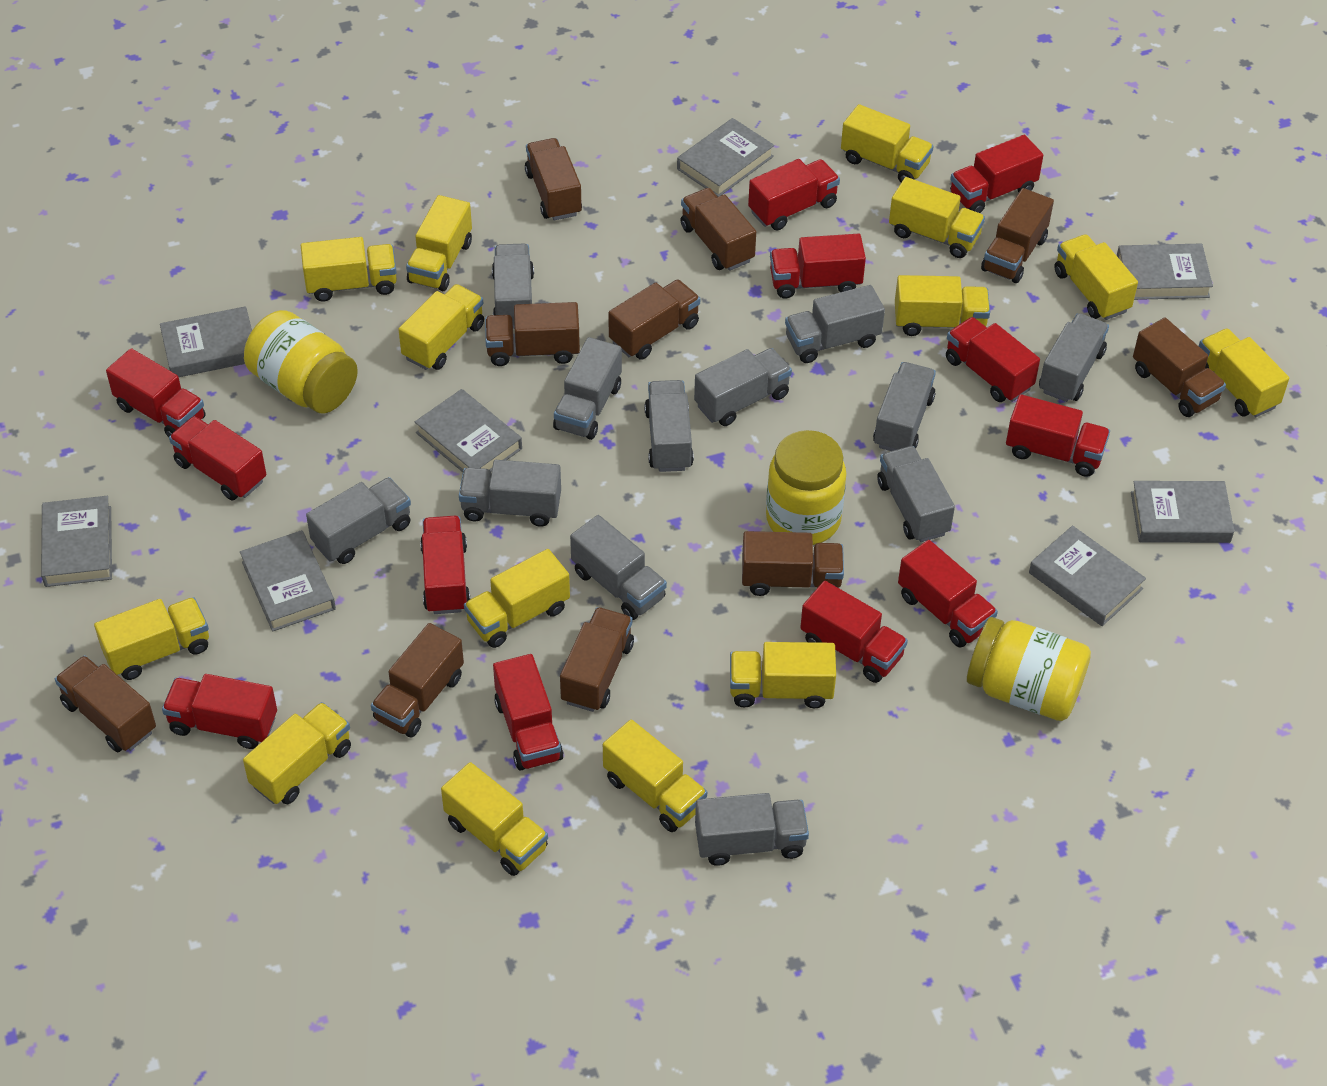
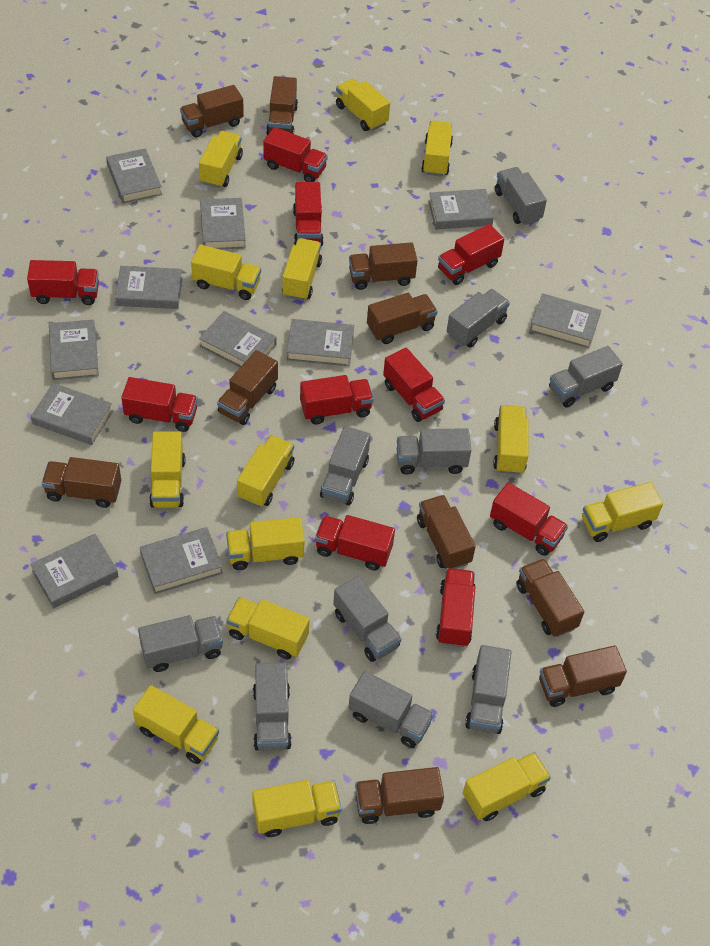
grey book: [41,496,112,587] [160,306,252,377] [240,530,336,632] [415,389,522,472] [677,118,774,197] [1029,525,1146,626] [1117,244,1213,300] [1131,481,1234,543] = 8 -> [30,534,119,608] [31,383,113,445] [49,319,99,380] [106,148,162,204] [115,266,182,309] [140,527,223,594] [199,311,276,367] [200,198,246,249] [287,319,354,366] [428,189,494,230] [530,293,601,348] = 11
grey truck: [306,477,411,564] [459,460,561,527] [492,244,534,329] [553,337,622,440] [570,515,667,620] [644,380,694,472] [694,348,792,426] [695,793,809,866] [785,285,885,363] [873,362,936,451] [877,446,955,542] [1039,313,1109,402] = 12 -> [138,615,223,672] [253,663,292,751] [320,426,371,506] [333,576,401,662] [348,671,434,748] [397,429,471,475] [447,289,510,348] [465,645,511,734] [495,167,547,225] [549,346,623,408] = 10
red truck: [106,348,206,437] [162,674,277,749] [169,416,266,500] [420,516,470,614] [493,654,564,770] [748,159,840,230] [770,234,866,299] [800,581,908,683] [898,540,998,648] [946,317,1040,402] [950,135,1043,213] [1006,394,1110,477] = 12 -> [27,260,99,305] [121,377,198,432] [263,127,328,182] [293,182,324,246] [300,375,374,425] [315,515,395,570] [383,348,445,422] [436,568,476,647] [438,224,504,285] [490,482,568,556] = 10
yellow jar: [244,310,358,414] [766,430,846,545] [967,617,1091,721] = 3 -> none = 0

